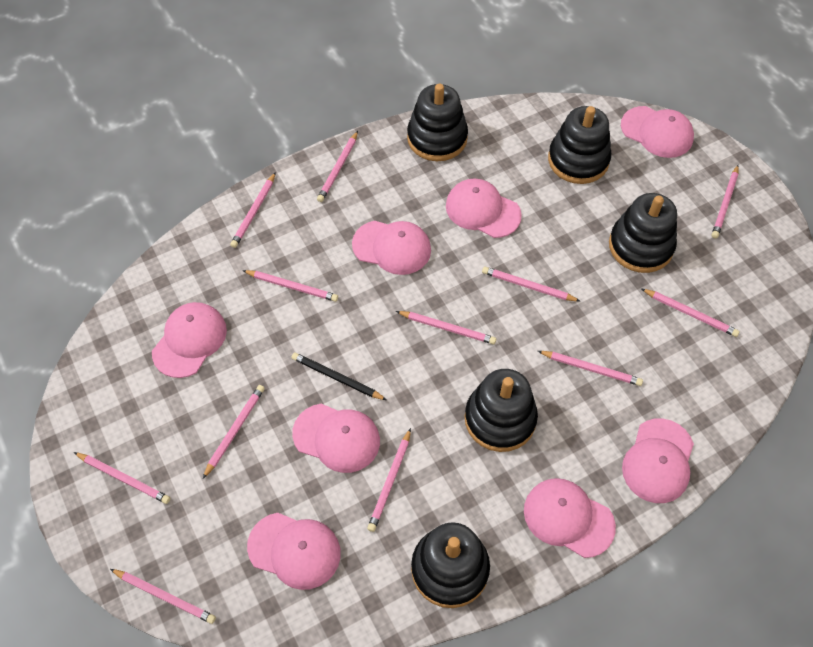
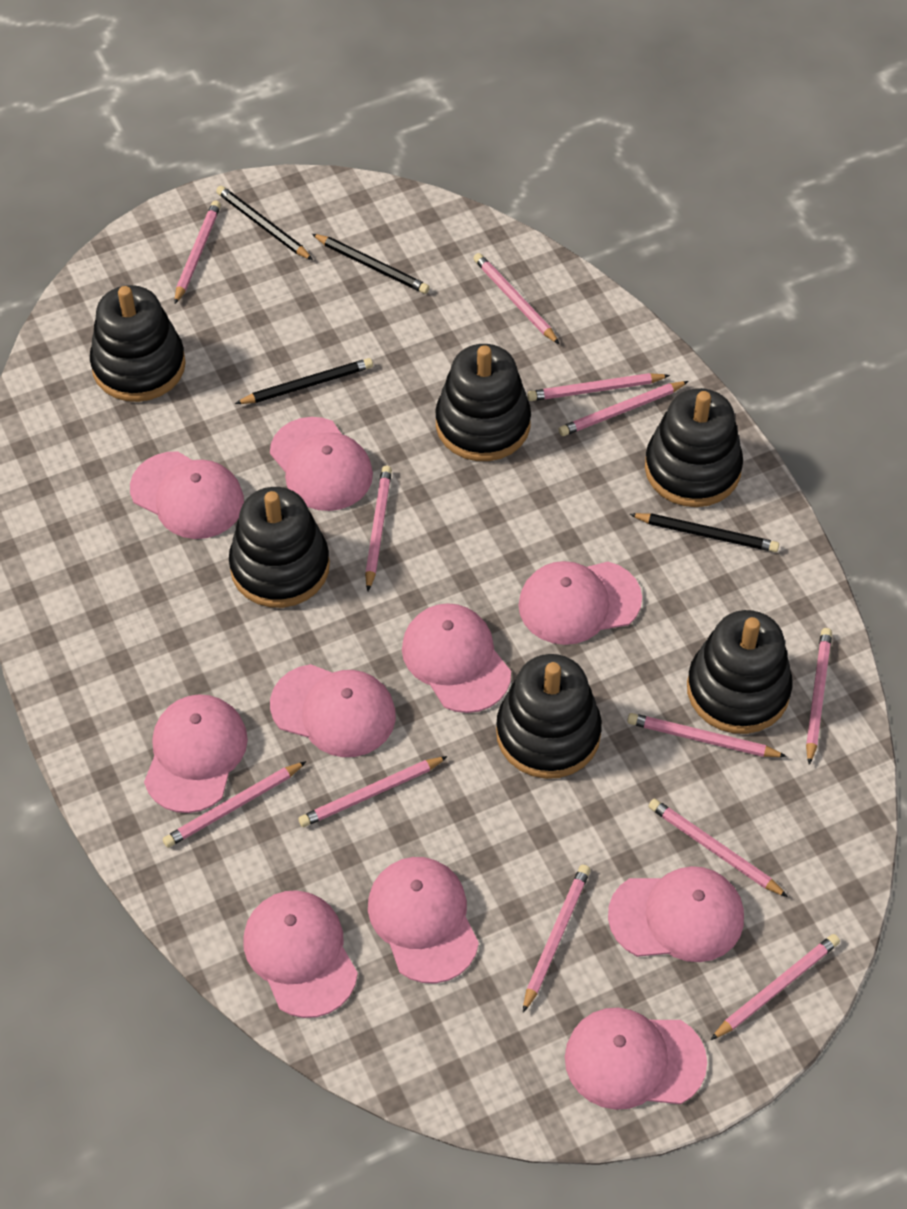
black pencil: [292,352,387,400] = 1 -> [216,186,313,260] [235,358,373,404] [312,234,430,294] [630,513,779,552] = 4
black stacking toy: [407,84,468,161] [411,522,490,608] [465,369,538,452] [548,106,611,184] [609,193,677,273] = 5 -> [90,285,186,402] [229,487,330,608] [435,344,531,461] [496,654,602,779] [645,388,743,507] [687,610,793,734] = 6
pink cap: [152,302,227,378] [247,513,341,590] [292,404,380,473] [352,221,431,275] [446,178,522,238] [524,478,616,558] [621,106,694,158] [622,418,694,503] = 8 -> [130,451,244,539] [144,694,248,813] [243,890,358,1018] [270,417,373,511] [270,664,396,757] [368,857,479,984] [402,603,511,713] [518,561,642,645] [565,1008,707,1110] [608,866,744,962] = 10

